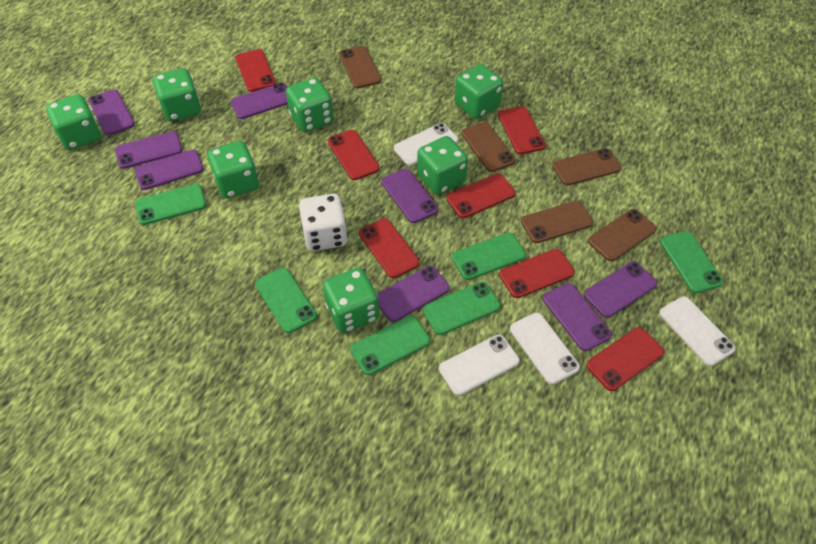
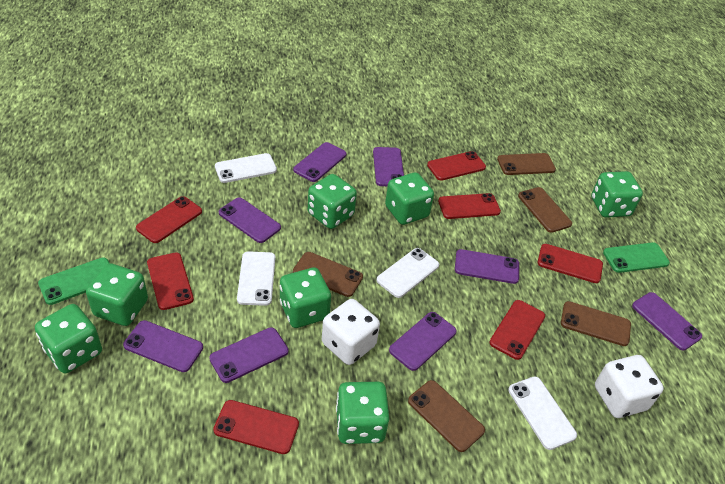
green phone: [135,184,206,225] [255,268,317,333] [350,316,430,375] [423,282,500,335] [452,233,526,280] [660,231,723,293] = 6 -> [38,258,109,305] [603,242,670,273] = 2
white dice: [299,194,348,251] = 1 -> [322,299,380,365] [595,355,664,418] = 2

